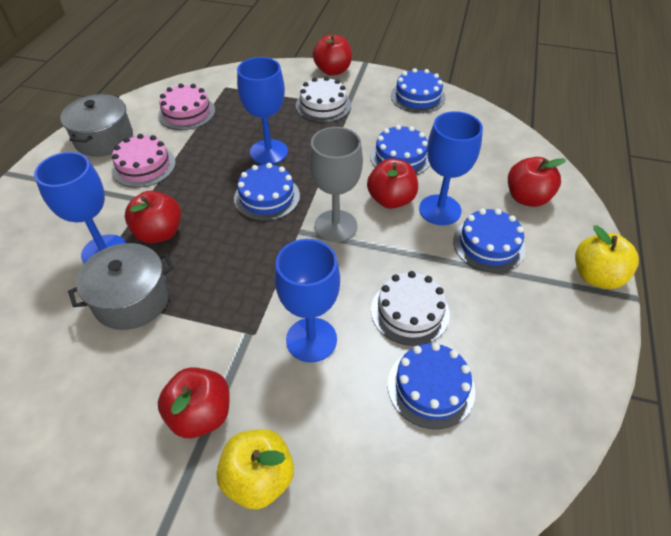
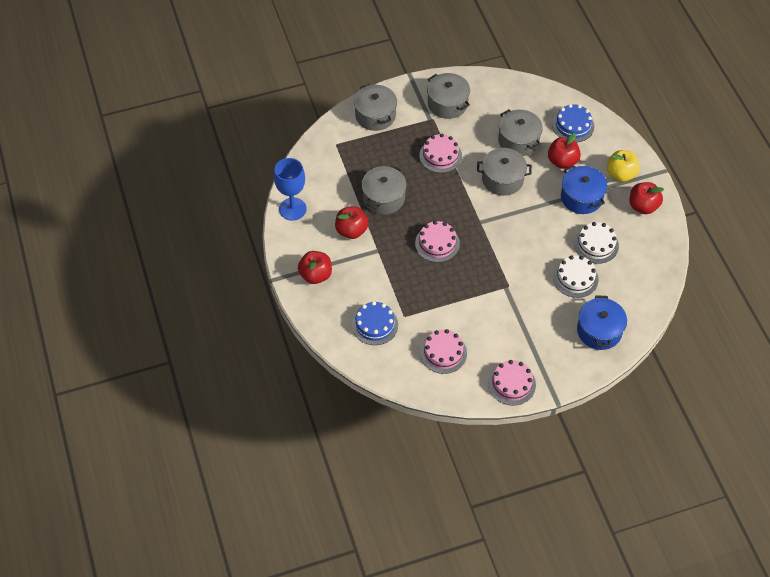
blue cake: [234,163,300,221] [370,125,430,175] [388,343,475,429] [391,68,446,113] [453,208,526,273] = 5 -> [352,301,398,345] [552,104,594,142] = 2
blue goblet: [34,152,126,264] [237,57,288,164] [275,239,340,363] [419,111,483,225] = 4 -> [274,158,307,221] = 1
blue pot: none = 0 -> [561,165,607,214] [577,295,627,350] = 2
grey goblet: [309,127,363,242] = 1 -> none = 0
grey pot: [60,94,133,157] [68,243,174,330] = 2 -> [354,84,397,131] [361,165,407,215] [427,73,470,119] [477,148,532,196] [498,109,543,156] = 5
pink cake: [112,134,176,188] [158,83,215,130] = 2 -> [415,221,460,262] [419,134,462,173] [420,329,467,374] [488,360,536,405] = 4
red apple: [125,191,181,243] [158,367,229,438] [313,34,352,76] [367,158,418,209] [508,157,566,207] = 5 -> [298,251,332,284] [335,206,369,239] [548,133,581,169] [629,182,664,214] = 4
yellow apple: [216,429,294,509] [575,225,639,289] = 2 -> [607,150,640,182] = 1

